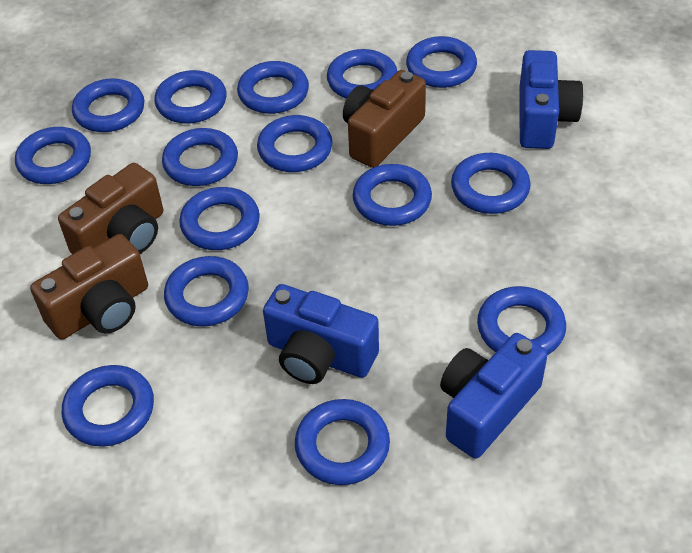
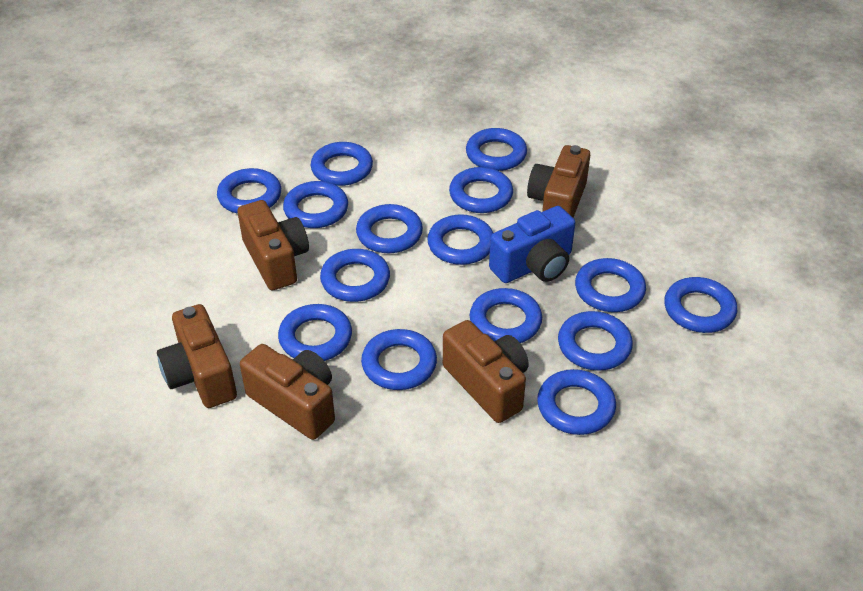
blue camera: [263,284,379,384] [440,333,548,459] [519,50,583,149] = 3 -> [489,206,575,283] = 1
brown camera: [30,234,148,340] [58,163,163,254] [343,70,426,168] = 3 -> [157,304,237,408] [237,200,309,290] [240,344,335,440] [443,320,529,423] [527,145,590,218] = 5

